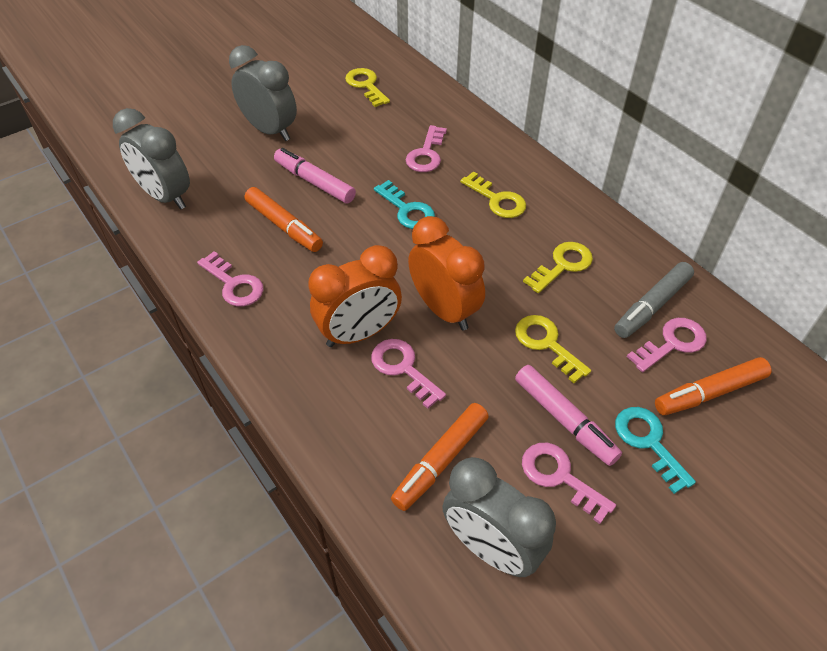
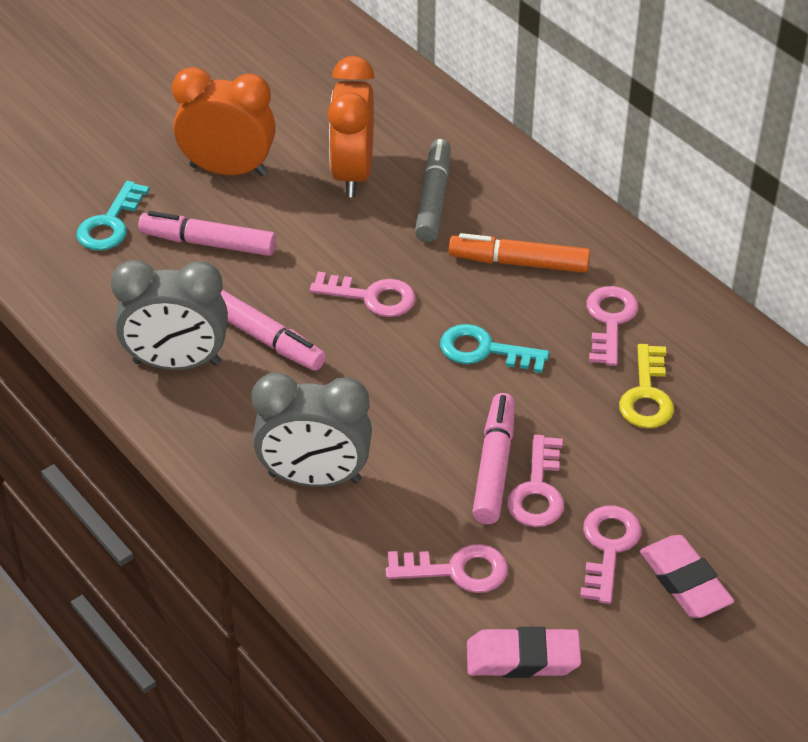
grey clock: [113,108,190,210] [229,45,297,141] [442,457,556,577] = 3 -> [111,260,228,370] [252,372,372,487] = 2
orange marker: [244,187,323,252] [391,403,489,511] [655,357,772,415] = 3 -> [449,233,590,273] = 1
pink eraser: none = 0 -> [467,627,581,678] [640,535,734,618] = 2
pink marker: [274,148,356,203] [515,365,622,466] = 2 -> [138,211,276,256] [221,290,326,371] [472,393,515,524] = 3
yellow key: [345,68,390,107] [460,171,526,218] [515,315,591,383] [523,242,593,293] = 4 -> [619,344,674,429] = 1

